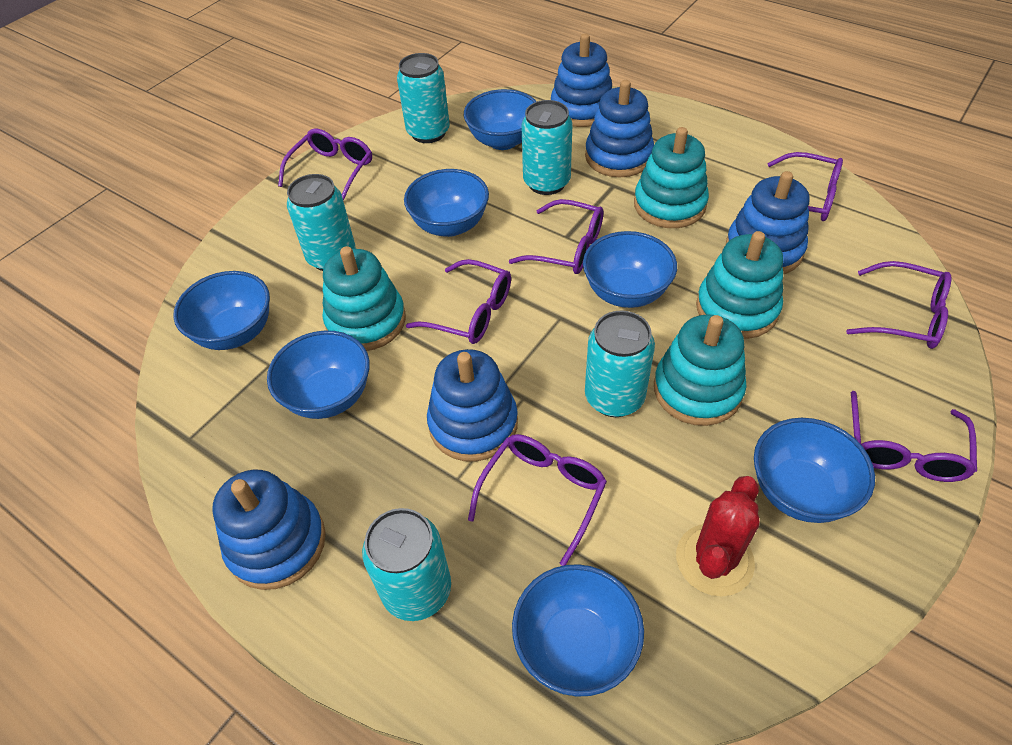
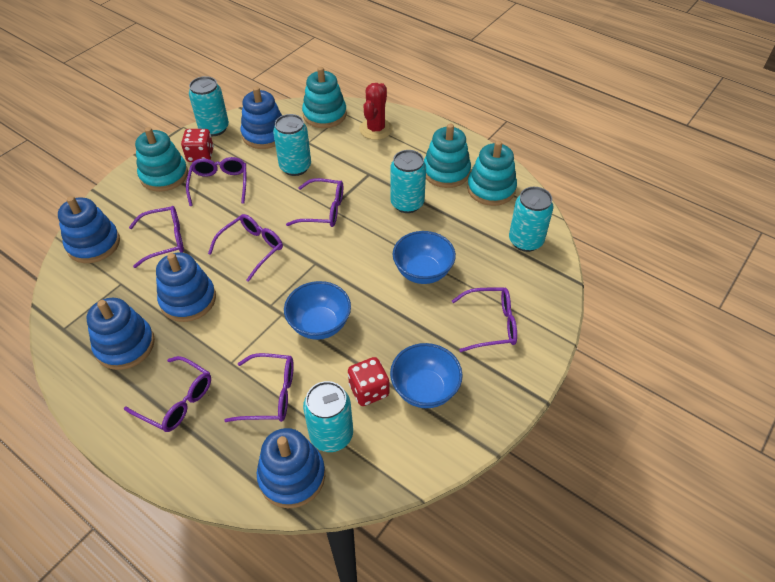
blue bowl: [173,271,270,350] [267,330,370,419] [404,169,489,237] [464,89,537,150] [512,564,644,697] [583,231,677,308] [754,418,875,523] = 7 -> [284,281,351,340] [390,343,463,408] [393,231,456,284] = 3
red dice: none = 0 -> [181,129,214,162] [348,357,389,406] = 2

